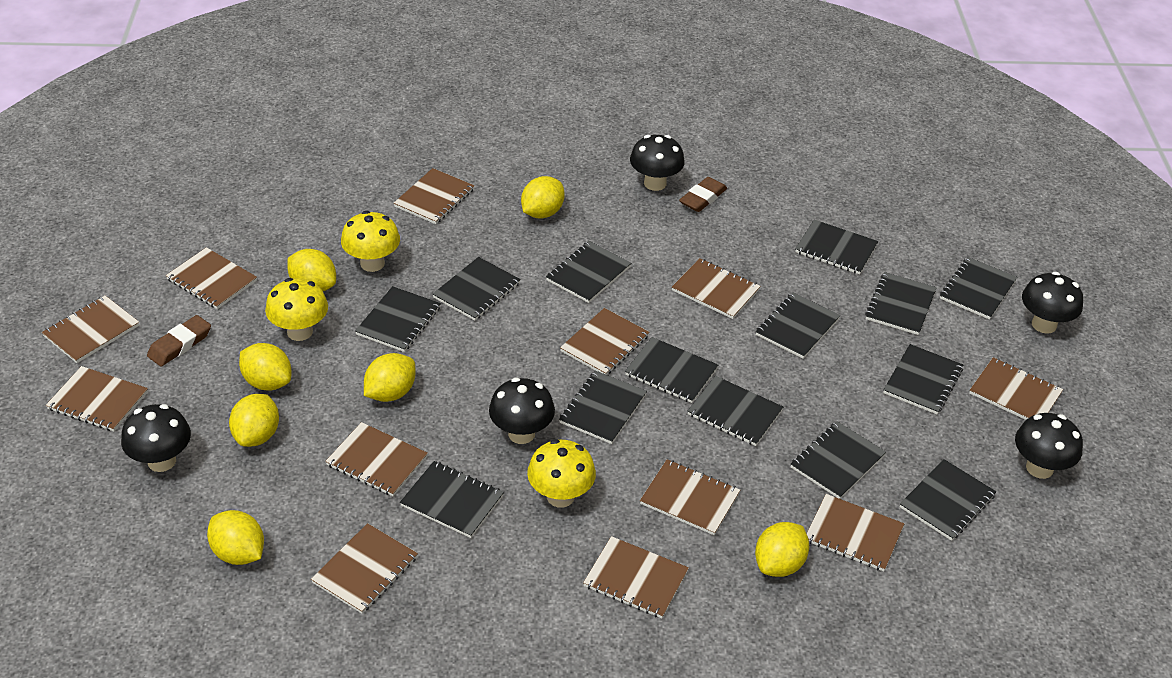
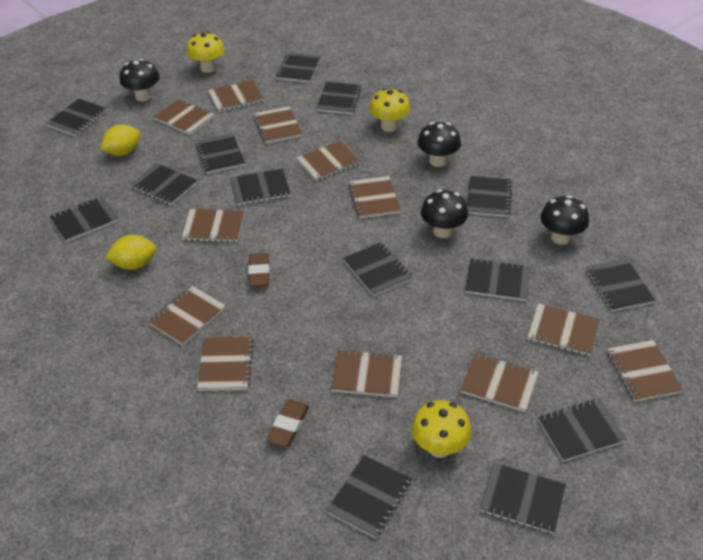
black mushroom: [121,404,191,472] [489,378,555,444] [630,135,685,191] [1015,413,1083,479] [1022,272,1083,334] = 5 -> [120,59,159,101] [417,122,461,167] [421,190,468,238] [540,195,589,245] = 4
yellow lemon: [207,510,264,565] [229,394,279,447] [239,343,292,390] [287,249,336,291] [364,353,416,402] [521,176,565,219] [755,522,809,577] = 7 -> [100,124,140,156] [105,235,156,270] = 2

